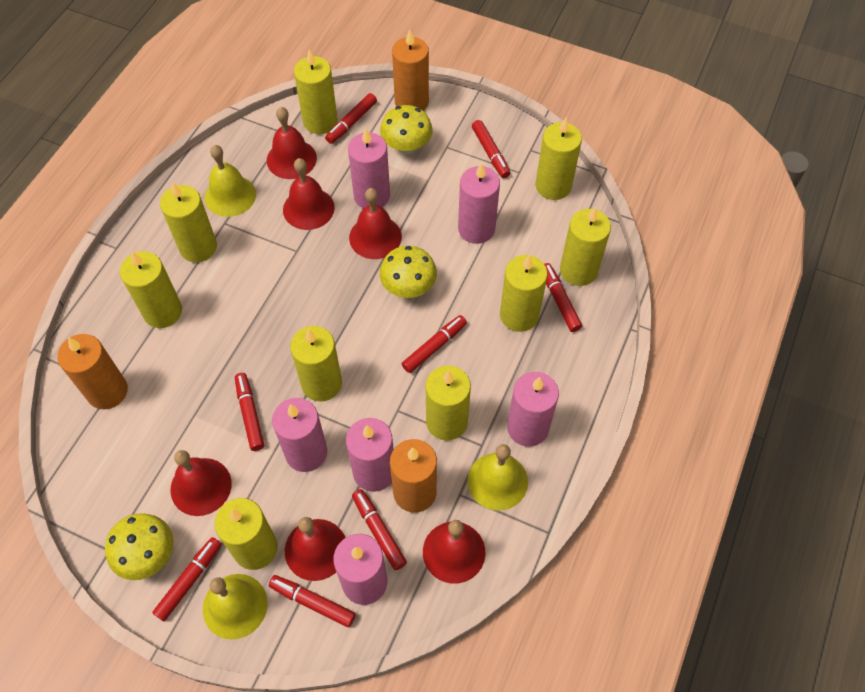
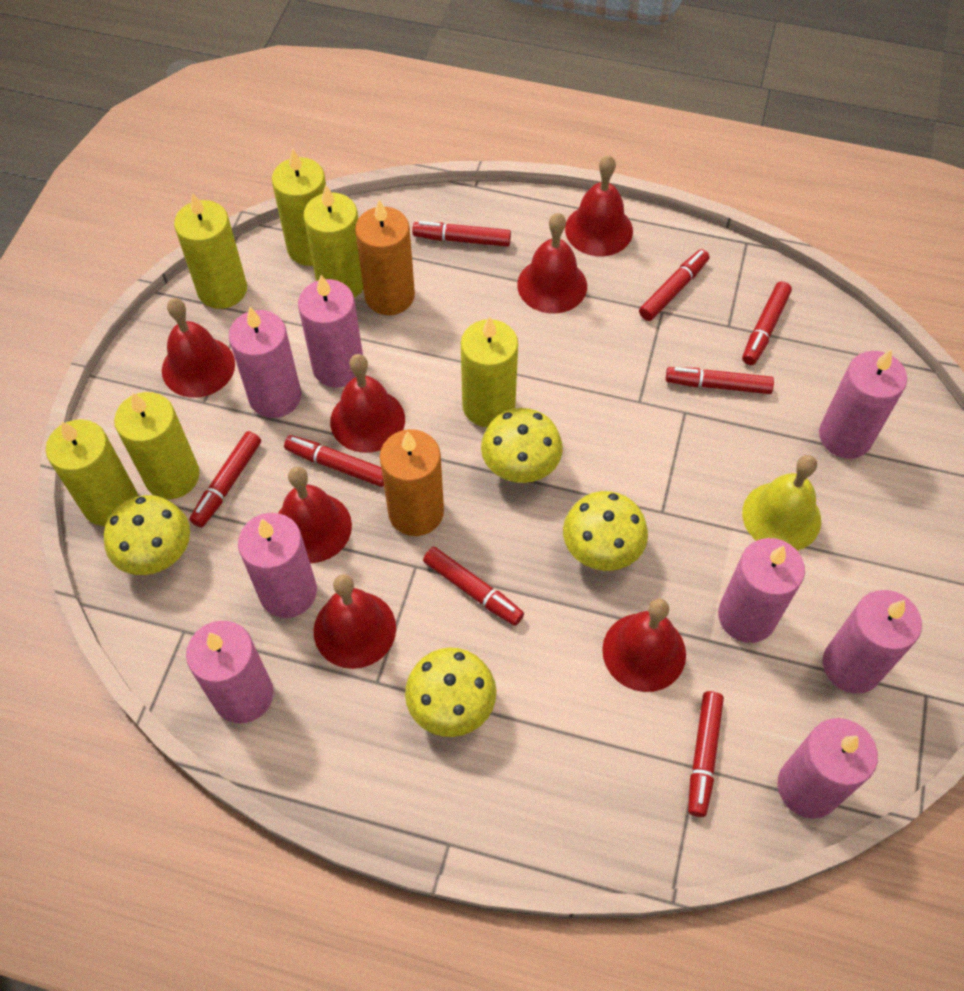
orange candle: [57,334,128,409] [390,439,437,513] [392,29,429,111] = 3 -> [355,199,415,315] [380,429,444,536] = 2
pink candle: [272,398,327,472] [334,534,387,605] [346,418,394,492] [348,128,390,209] [458,163,500,244] [507,372,559,447] = 6 -> [186,621,274,723] [229,307,301,418] [238,513,317,618] [298,275,363,388] [718,538,805,643] [778,718,878,819] [819,350,907,459] [823,590,922,693] = 8
red bell: [170,450,232,516] [267,107,317,179] [283,158,335,230] [285,517,345,581] [349,188,402,259] [423,520,486,584] = 6 -> [162,298,235,398] [278,466,352,563] [314,575,396,669] [330,354,405,453] [517,213,587,314] [565,155,633,256] [602,598,686,692] = 7
yellow bell: [203,574,268,640] [205,145,256,217] [468,444,528,510] = 3 -> [742,455,821,551] = 1
yellow candle: [120,251,182,328] [160,183,217,263] [214,498,278,570] [290,326,342,402] [294,50,338,134] [426,366,471,441] [500,255,547,332] [535,118,582,200] [560,207,611,286] = 9 -> [46,419,138,526] [114,392,200,499] [174,192,247,309] [272,148,326,266] [304,184,363,298] [461,316,518,427] = 6
yellow mushroom: [105,513,173,580] [380,105,433,154] [380,246,437,298] = 3 -> [104,495,190,575] [405,648,496,737] [481,408,563,483] [563,491,648,571] = 4

